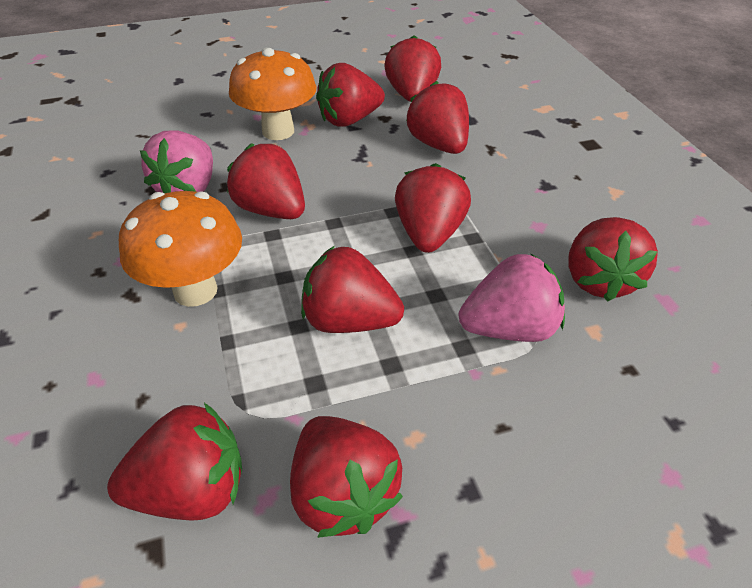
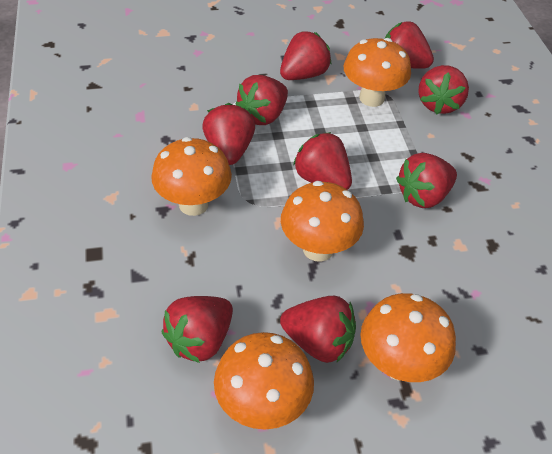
orange mushroom: [119,191,242,307] [229,48,317,140] = 2 -> [151,137,232,216] [214,332,314,430] [281,181,364,262] [344,38,411,107] [360,293,456,382] = 5
pink strawberry: [140,130,213,193] [459,253,565,342] = 2 -> none = 0

